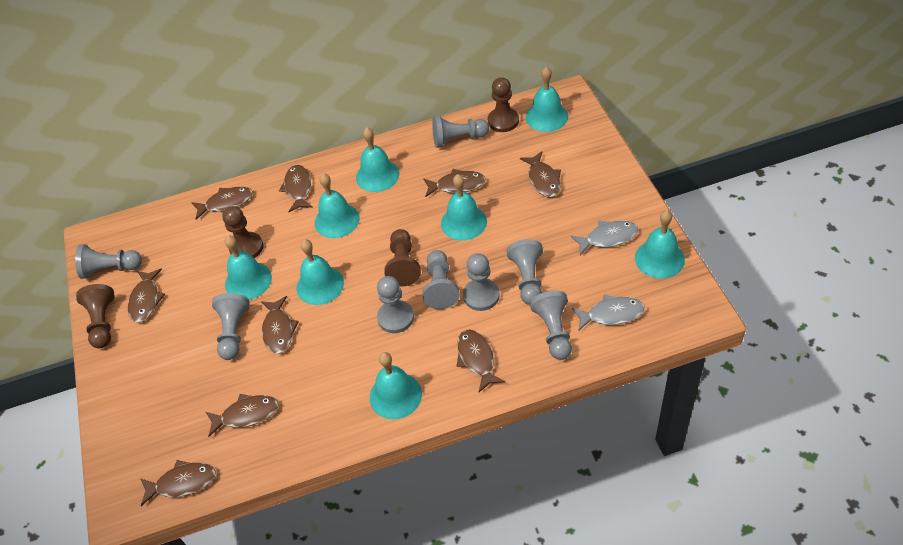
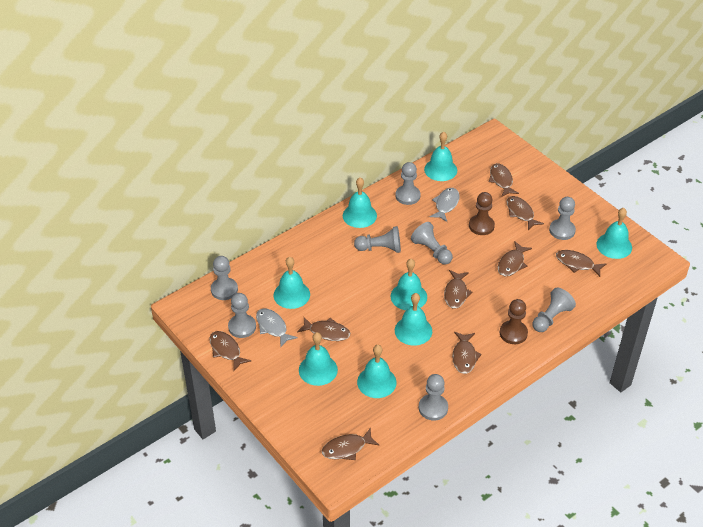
brown pawn: [76,284,115,348] [222,206,263,258] [384,229,421,286] [488,77,519,132] = 4 -> [469,192,495,235] [500,299,528,344] = 2

